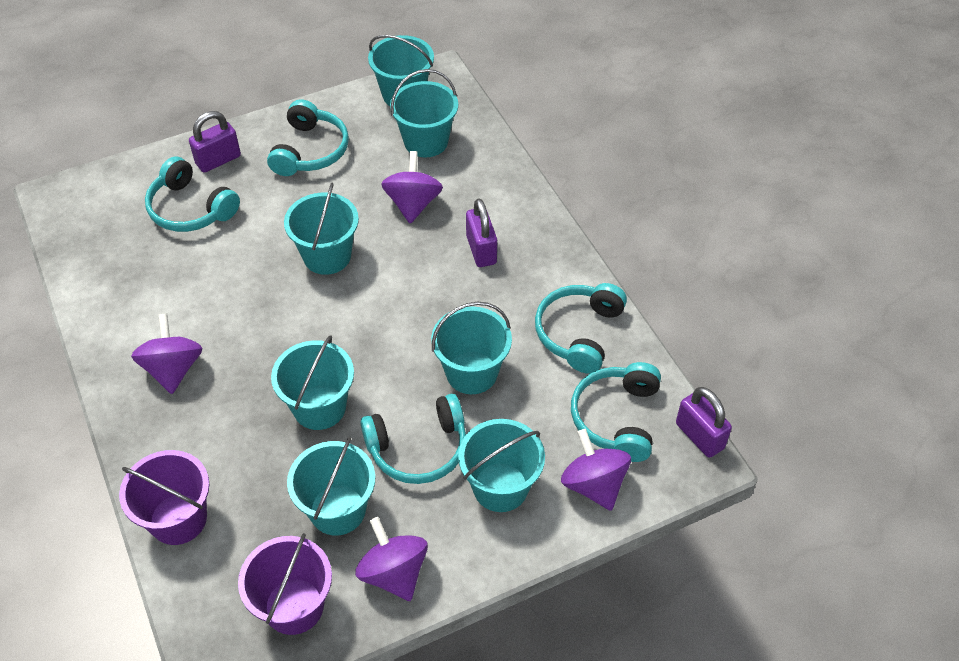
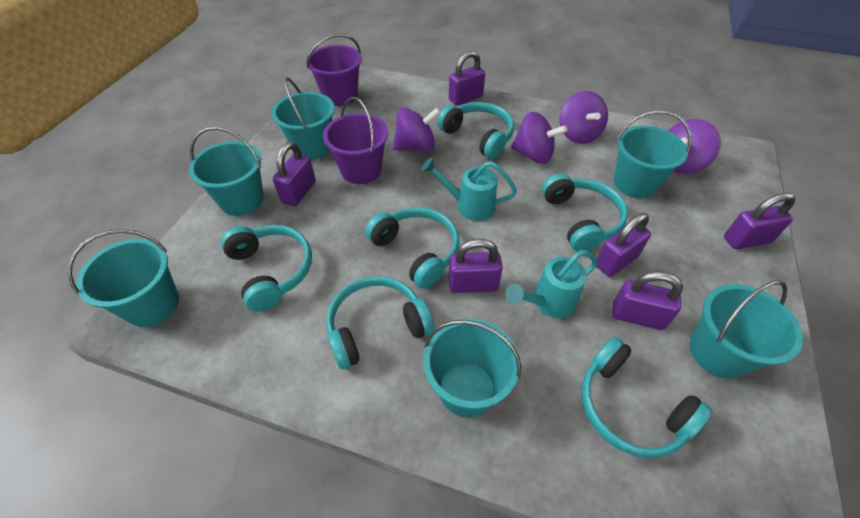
purple padlock: [189,111,241,173] [466,198,497,267] [676,387,732,458] = 3 -> [273,141,316,206] [449,51,485,106] [449,238,503,293] [596,213,651,277] [612,271,683,330] [724,193,795,249] = 6
turquoise bucket: [271,335,354,430] [284,183,359,275] [287,437,375,535] [368,35,434,106] [390,69,458,158] [431,302,512,394] [458,419,545,512] = 7 -> [68,229,179,327] [189,127,264,216] [272,77,335,160] [423,319,522,418] [614,110,691,198] [690,280,803,378] = 6
turquoise headphones: [145,157,240,232] [267,99,349,176] [360,394,466,484] [535,283,627,374] [571,362,661,462] = 5 -> [221,225,312,312] [326,276,434,369] [365,207,459,289] [437,102,514,159] [542,173,628,252] [581,337,713,458] = 6
turquoise watering can: none = 0 -> [421,158,517,221] [505,250,597,318] = 2

